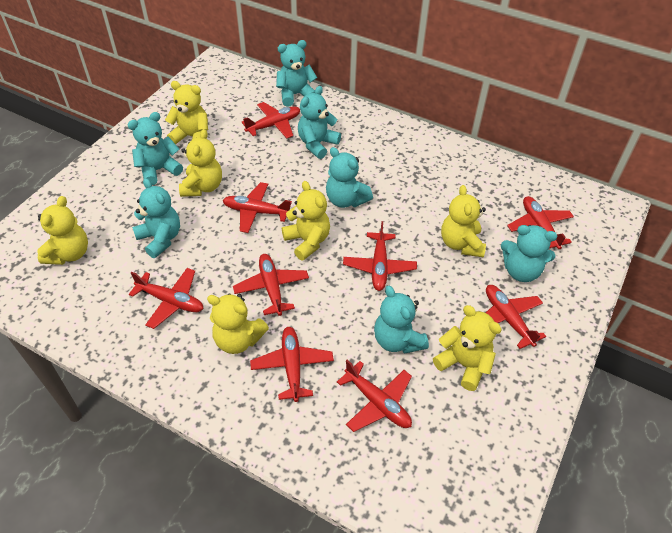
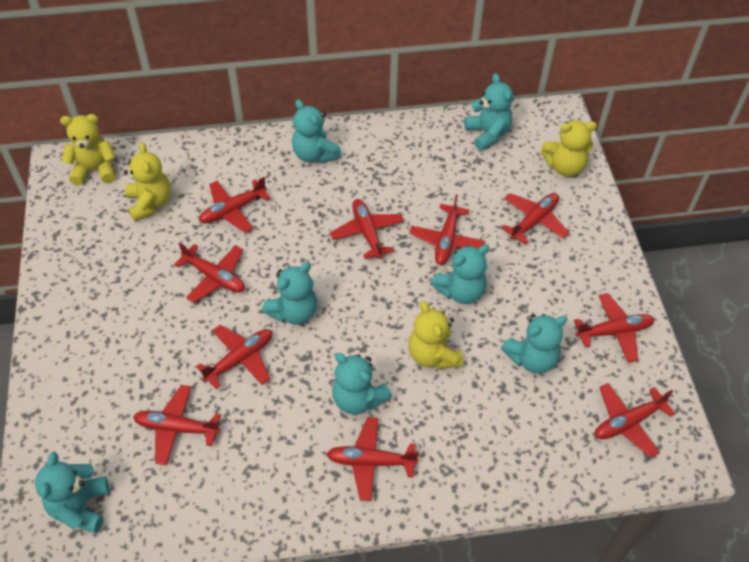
red plane: [129,268,203,329] [223,182,292,233] [233,254,309,316] [241,102,300,139] [250,327,334,402] [337,360,412,432] [343,221,417,291] [486,285,546,349] [507,196,574,249] = 9 -> [133,385,221,465] [174,242,245,303] [196,325,272,389] [199,177,271,233] [327,417,419,501] [330,199,404,259] [409,194,485,265] [501,193,569,245] [574,293,655,363] [595,383,675,457] = 10
yellow teddy bear: [37,196,88,265] [165,81,208,144] [179,129,222,197] [207,294,269,354] [282,181,330,260] [433,305,502,391] [441,185,486,257] = 7 -> [60,114,116,186] [124,143,171,222] [408,301,463,369] [541,120,597,177] = 4

